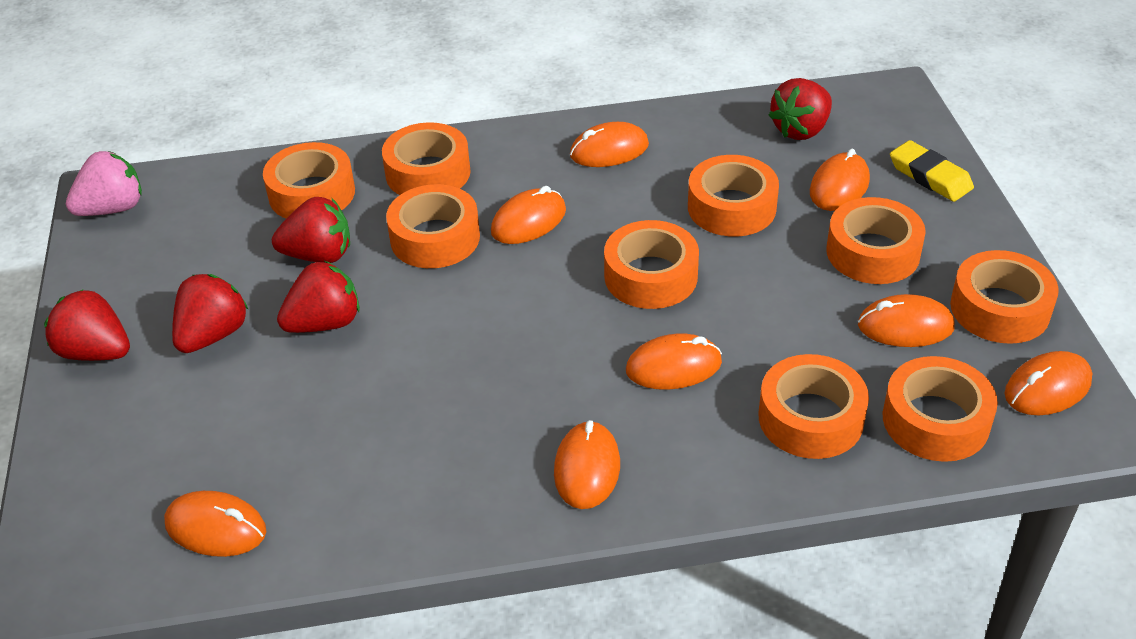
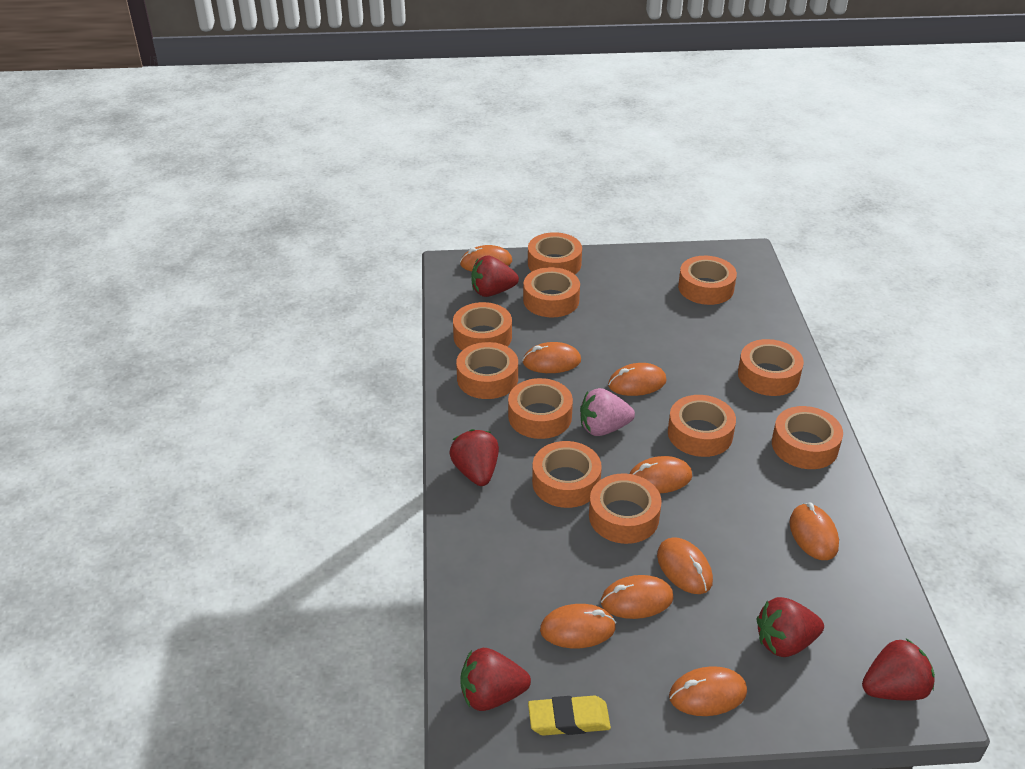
orange mouse: [164,491,266,557] [491,186,566,244] [554,420,620,509] [570,122,649,167] [626,333,722,390] [810,149,870,211] [858,294,955,347] [1004,351,1092,416] = 8 -> [460,245,512,271] [522,342,581,373] [540,604,616,648] [601,575,674,619] [608,363,667,396] [630,456,692,493] [657,537,713,594] [669,666,747,716] [790,502,839,560] = 9
orange tape: [263,142,355,218] [382,122,471,195] [386,184,480,268] [604,220,699,309] [688,155,779,237] [759,354,869,459] [826,197,926,284] [883,356,998,462] [950,250,1059,344] = 9 -> [453,302,512,350] [456,342,518,399] [508,378,573,439] [523,267,580,317] [528,232,582,274] [532,441,602,508] [589,474,662,544] [668,395,736,457] [678,256,737,305] [738,339,804,396] [772,406,843,469] = 11

